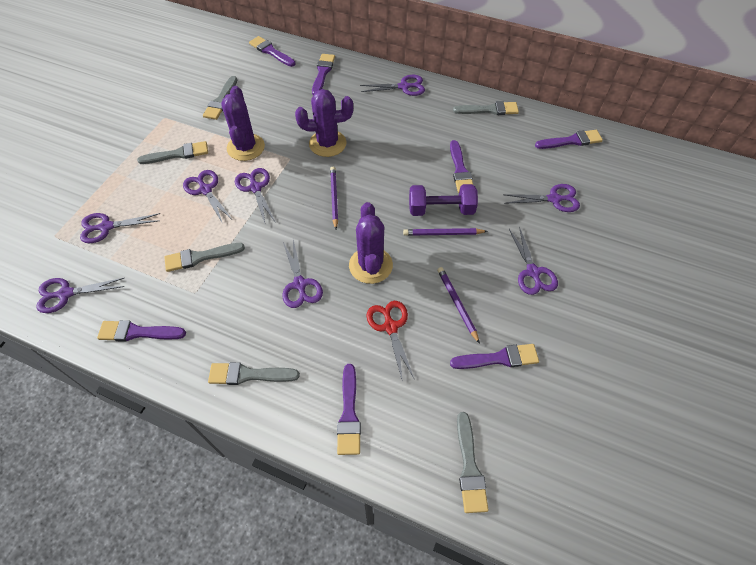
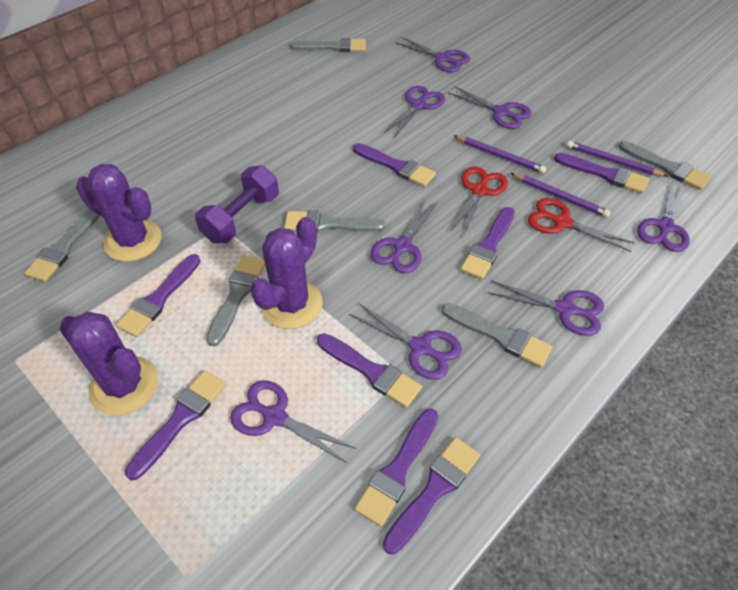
purple brush: [97,320,186,342] [249,36,296,67] [312,54,335,95] [337,364,361,455] [450,140,473,193] [450,344,539,369] [535,130,603,149] = 7 -> [116,254,201,337] [125,371,226,480] [317,333,422,408] [353,143,436,187] [355,408,438,527] [383,437,480,554] [460,207,515,279] [554,153,649,193] = 8
red scissors: [367,301,415,382] = 1 -> [450,167,508,235] [528,198,634,252] = 2

